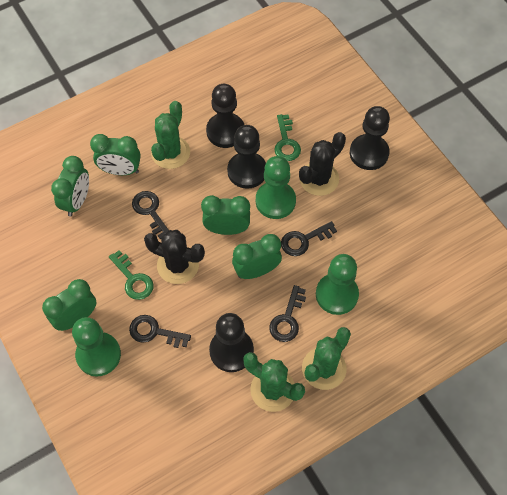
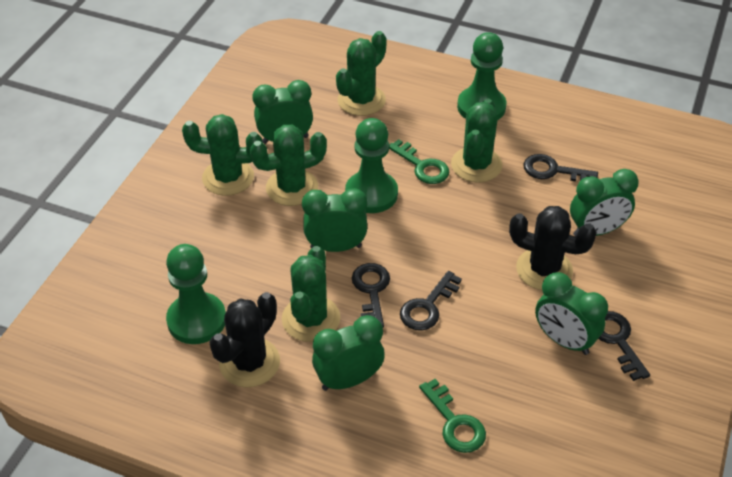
black pawn: [206,84,244,148] [209,313,254,372] [227,125,266,189] [350,106,390,170] = 4 -> none = 0
green cactus: [151,101,190,169] [243,352,305,412] [302,327,351,390] = 3 -> [182,114,262,196] [250,125,327,206] [282,246,341,342] [336,31,387,116] [451,99,503,183] = 5

